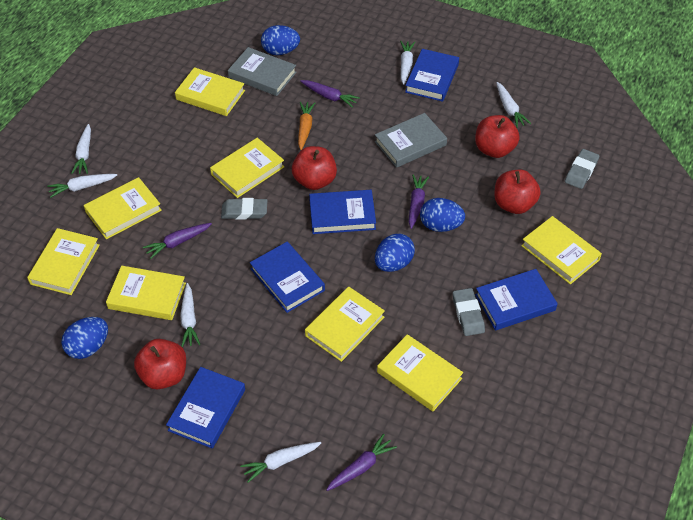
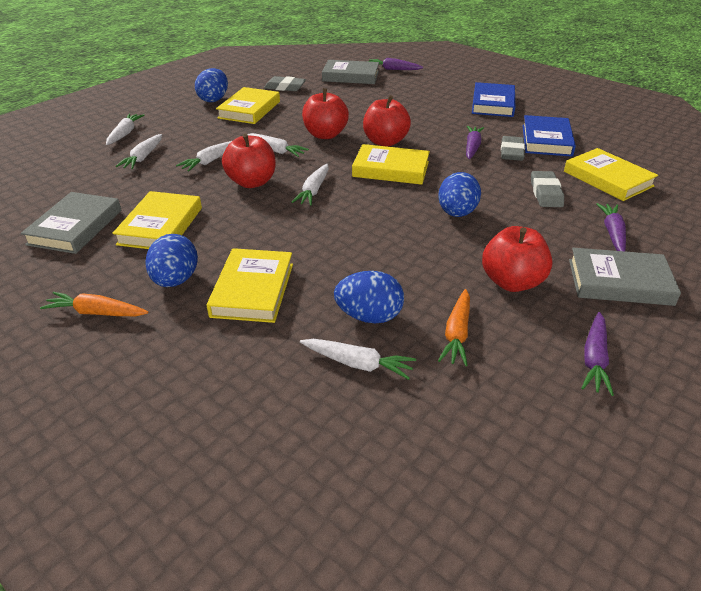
blue book: [166,367,245,449] [250,242,325,313] [309,190,376,234] [405,49,459,102] [475,269,558,330] = 5 -> [472,82,515,117] [522,115,576,157] = 2
grey book: [228,47,297,96] [375,113,447,168] = 2 -> [21,192,121,254] [322,60,379,84] [569,248,681,306] = 3
orange carrot: [298,102,315,150] = 1 -> [40,292,148,316] [438,289,470,366] = 2
yellow book: [27,228,100,295] [84,177,162,239] [106,266,186,320] [175,67,245,116] [210,138,284,198] [305,287,385,362] [377,334,463,411] [521,216,602,284] = 8 -> [112,191,202,249] [206,248,293,323] [216,87,280,124] [352,144,430,185] [564,148,658,201] = 5

